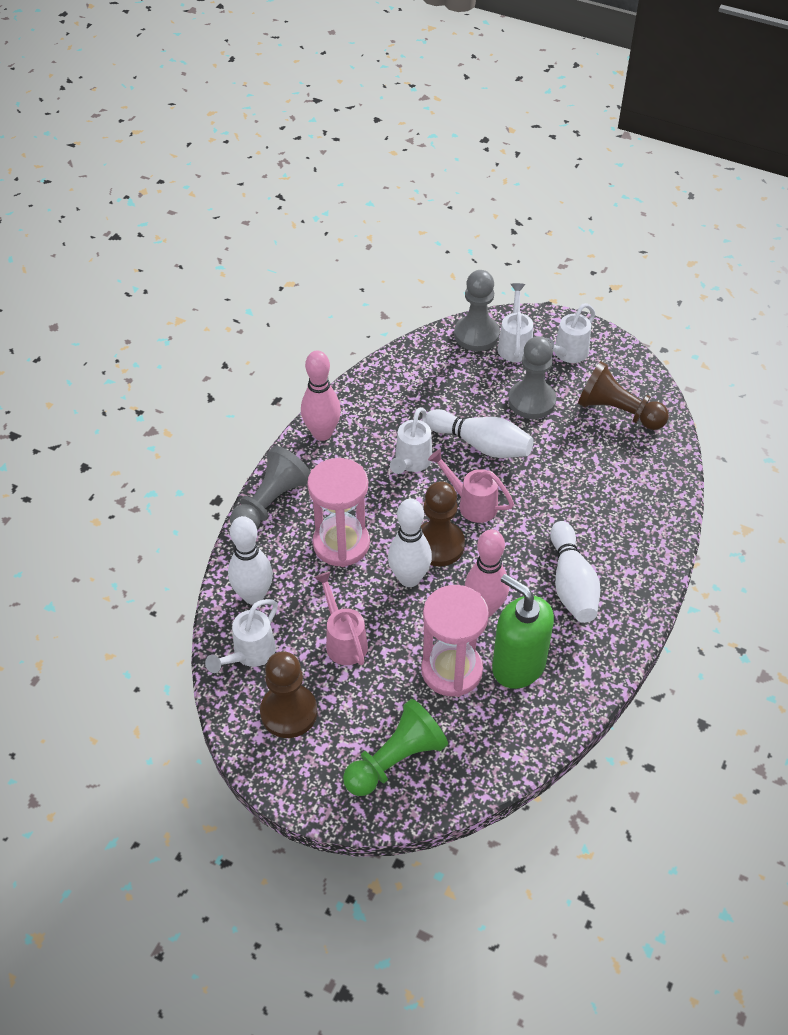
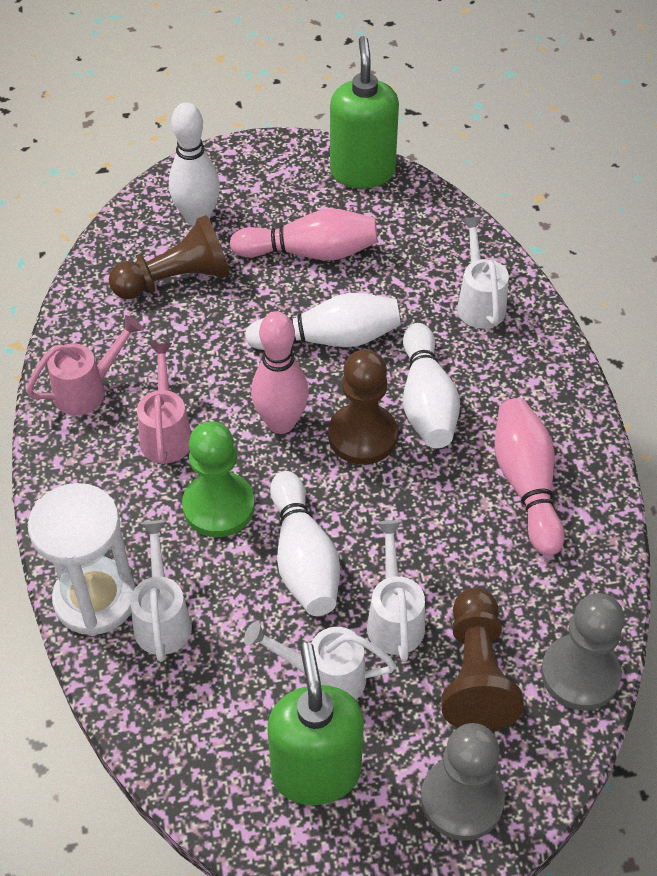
green soap dispenser: [492,574,554,689] = 1 -> [267,643,364,805] [330,36,399,188] = 2
grey pawn: [230,446,310,528] [454,270,500,351] [508,336,556,419] = 3 -> [421,723,505,841] [541,593,624,710] = 2
pink bowling pin: [301,350,341,441] [465,529,509,617] = 2 -> [230,208,377,261] [251,312,309,434] [495,398,565,556] = 3
pink hourglass: [307,458,370,567] [421,585,489,697] = 2 -> none = 0
white hourglass: none = 0 -> [28,483,136,636] = 1

